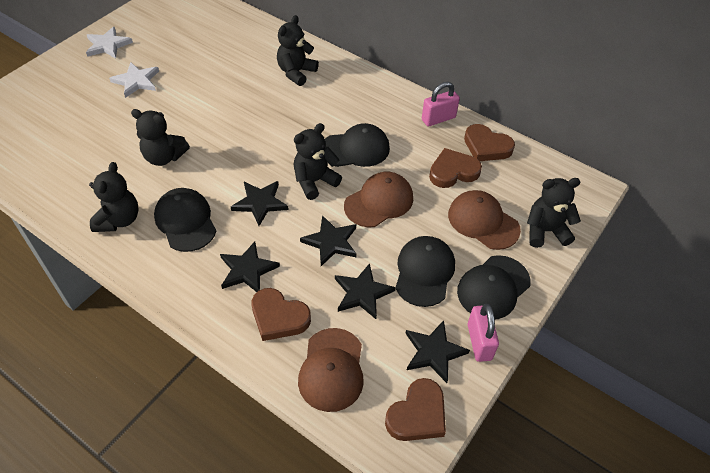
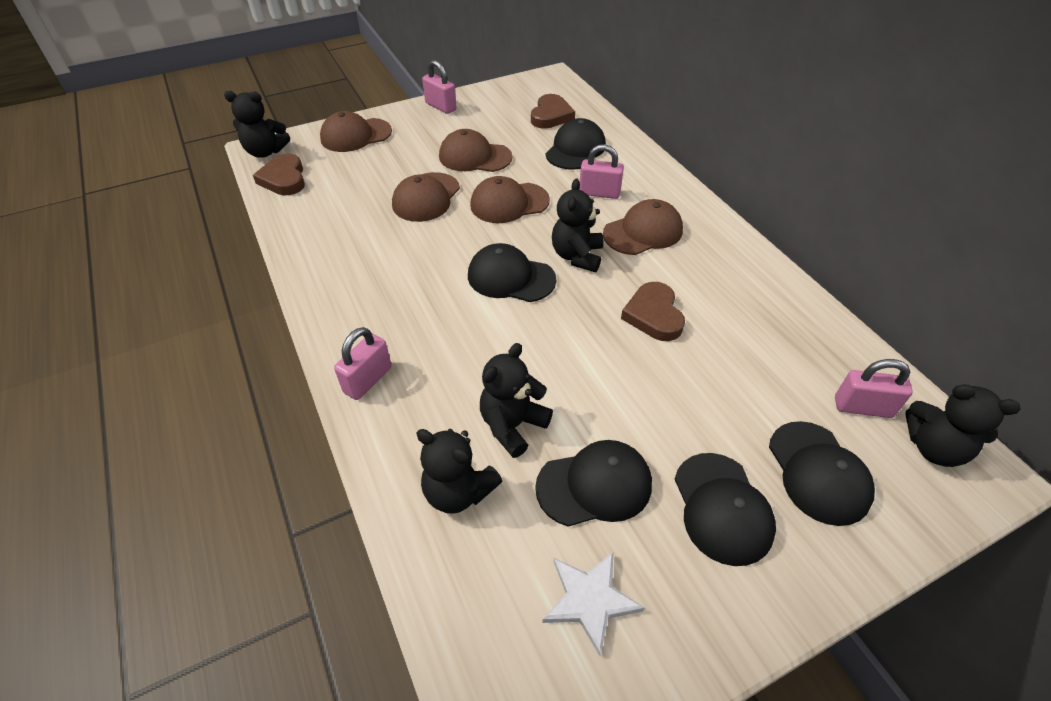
black cap: [154,188,216,252] [325,123,390,167] [396,236,455,307] [457,255,531,320] = 4 -> [468,243,556,302] [535,440,652,527] [545,118,606,170] [675,453,776,566] [769,421,875,526] = 5
black star: [220,242,280,292] [231,181,289,226] [300,215,357,266] [335,263,396,319] [405,320,470,383] = 5 -> none = 0
brown cap: [298,328,364,412] [344,172,413,227] [448,190,521,250] = 3 -> [320,111,392,152] [392,172,460,222] [439,129,512,172] [470,176,550,223] [603,199,683,255] = 5
brown heart: [252,288,311,341] [385,378,446,441] [429,148,482,188] [464,124,515,161] = 4 -> [253,154,305,195] [531,94,575,129] [621,282,685,341] = 3
pink padlock: [422,82,460,127] [468,304,499,362] = 2 -> [334,327,392,400] [422,60,457,114] [579,144,624,199] [835,359,913,418] = 4
white star: [86,27,133,59] [109,62,159,98] = 2 -> [542,552,645,656] = 1

